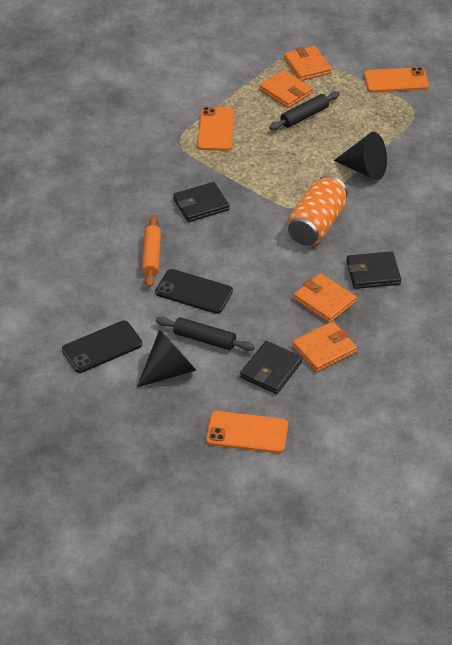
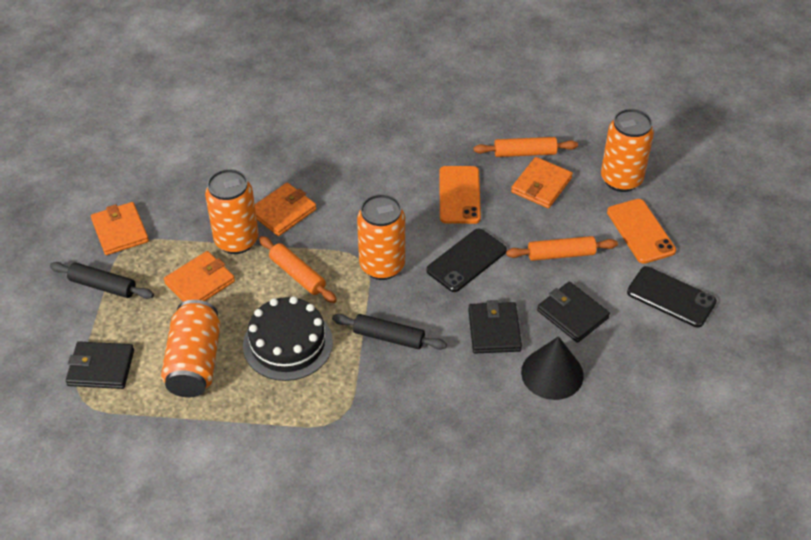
black cake: none = 0 -> [243,296,333,381] = 1
black cone: [137,330,197,387] [334,132,387,180] = 2 -> [521,336,584,400] = 1
orange can: [287,176,348,246] = 1 -> [161,300,220,398] [205,169,259,254] [357,194,405,280] [601,108,654,192] = 4
orange phone: [197,107,234,151] [206,411,288,453] [364,67,429,92] = 3 -> [439,166,481,224] [607,199,676,264] = 2
orange rolling pin: [142,215,161,288] = 1 -> [259,236,337,303] [473,137,578,157] [506,236,618,261] = 3

